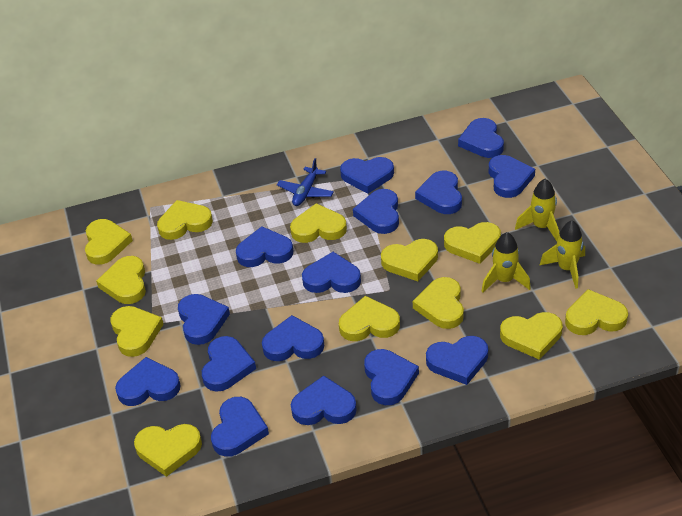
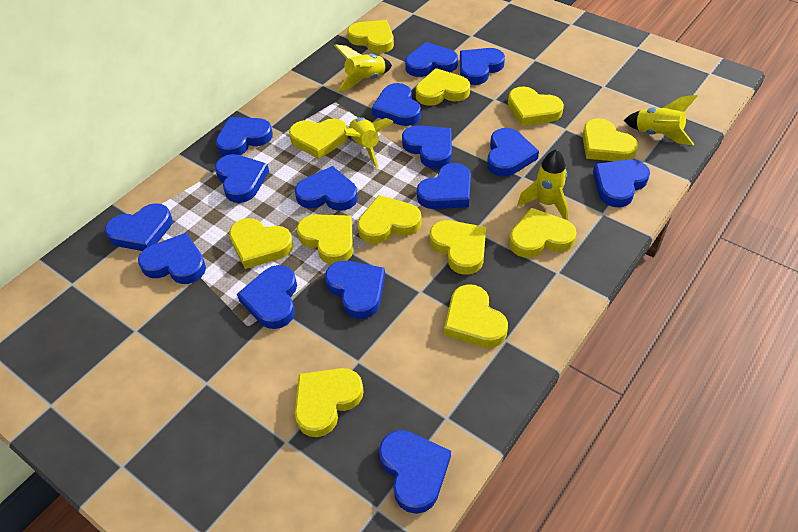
blue plane: [277,158,334,206] = 1 -> none = 0
yellow rocket: [481,232,531,293] [515,179,559,241] [540,220,585,289] = 3 -> [334,44,392,91] [344,117,393,168] [517,149,569,221] [624,95,697,146] = 4

